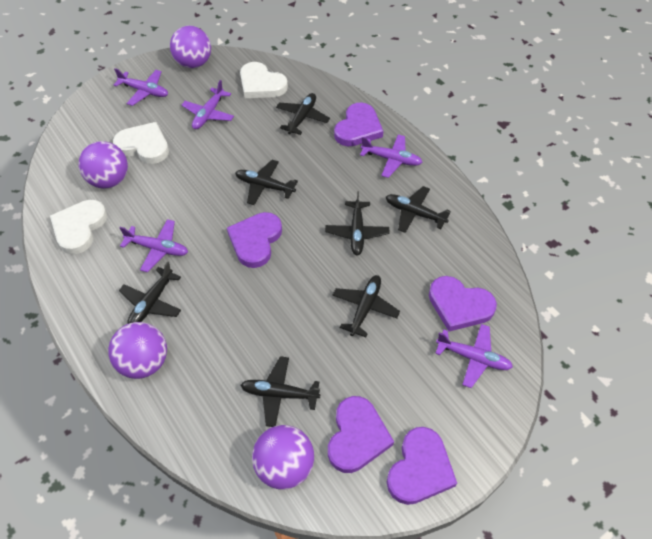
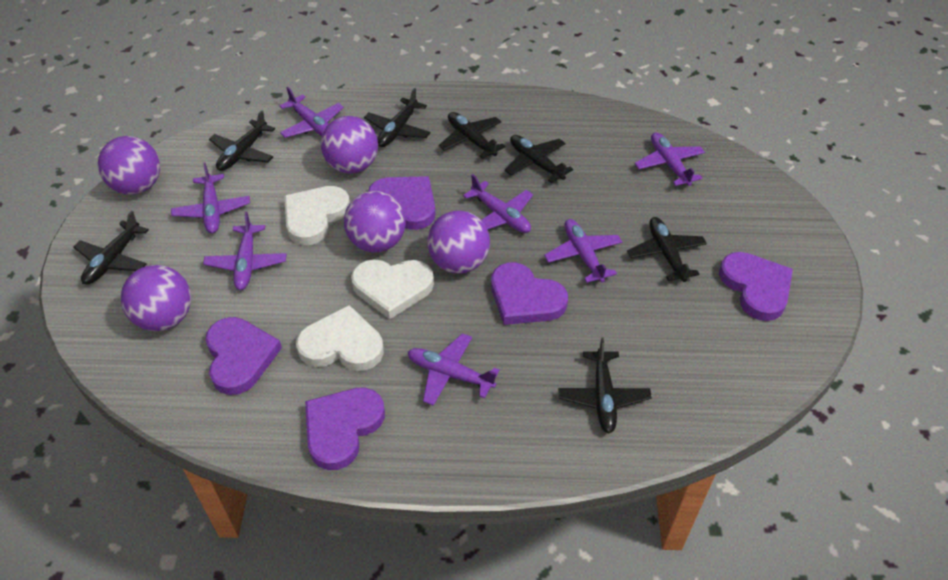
purple ball: [78,141,128,188] [108,322,167,379] [170,26,211,68] [252,425,314,490] = 4 -> [98,136,160,195] [121,265,191,331] [321,116,378,174] [344,191,406,252] [427,210,490,274] = 5
purple plane: [114,68,168,106] [119,219,188,272] [181,80,234,129] [360,135,423,178] [435,324,513,388] = 5 -> [171,163,250,233] [203,212,287,290] [279,87,344,138] [408,333,500,406] [463,174,533,233] [544,219,622,283] [635,132,705,186] = 7

